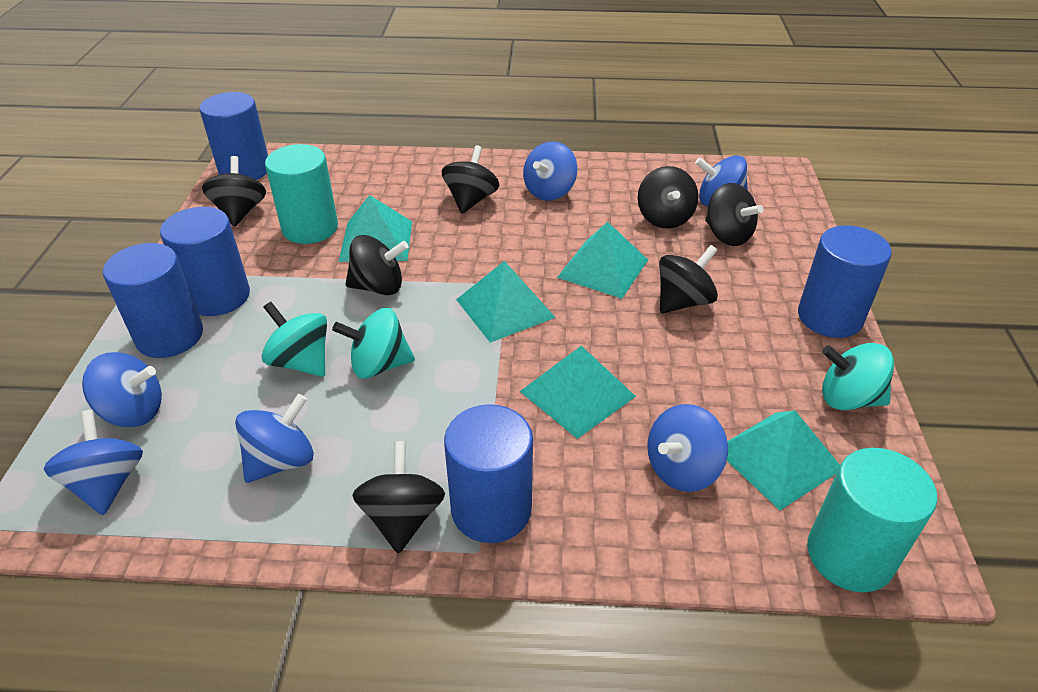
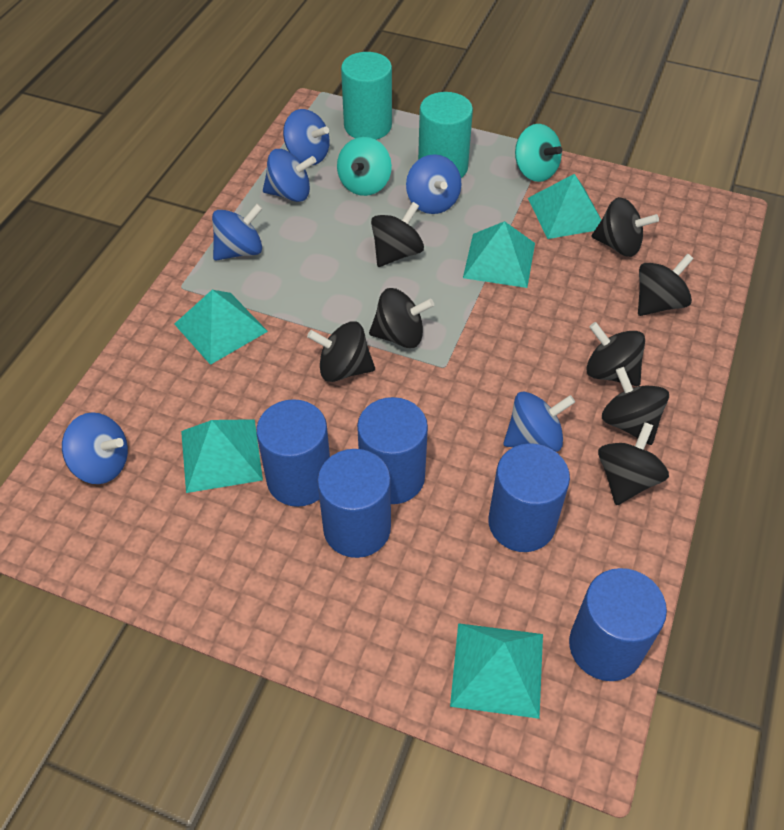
black spinning top: [202,156,266,227] [345,235,409,295] [353,441,445,554] [442,145,500,214] [638,166,699,229] [659,245,718,313] [705,183,764,246] = 7 -> [307,321,375,382] [369,288,434,348] [371,202,424,267] [586,322,645,386] [592,197,659,257] [598,422,669,505] [602,367,669,445] [638,254,694,316] = 8
turquoise spinning top: [261,302,327,377] [332,308,415,379] [822,343,894,410] = 3 -> [337,137,392,196] [515,124,562,182] = 2

